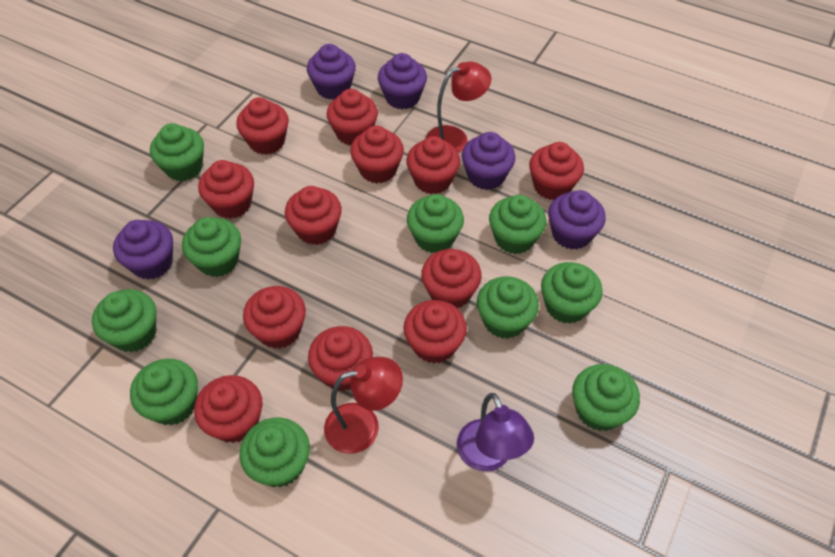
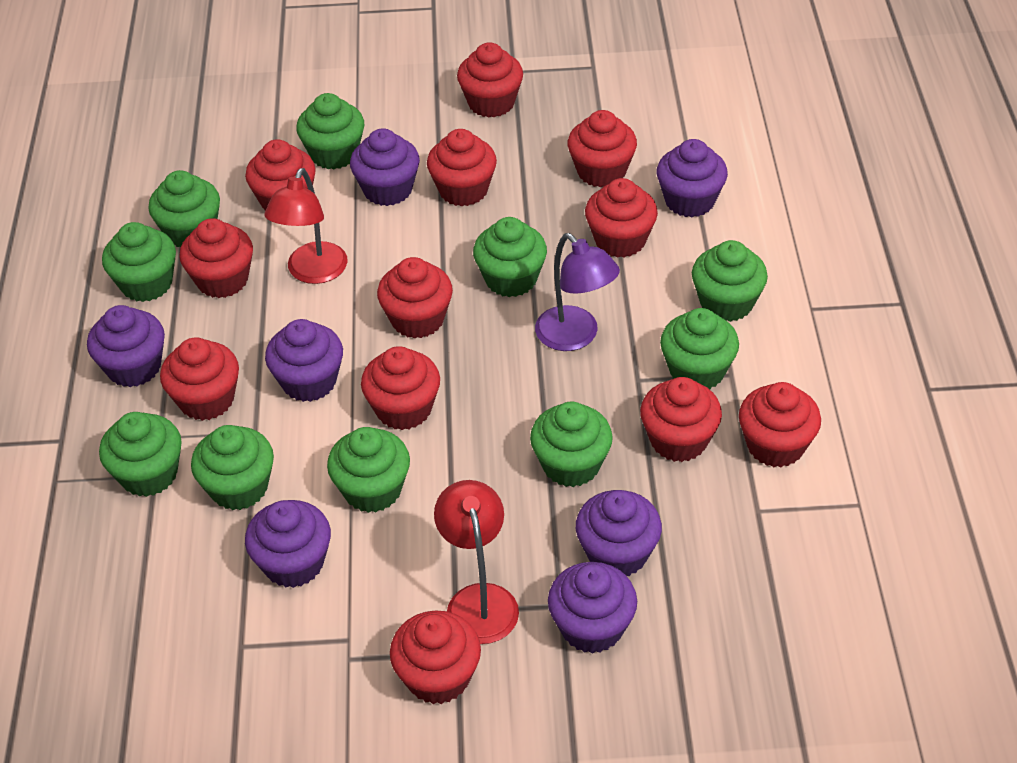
purple cupcake: [113,220,173,279] [307,44,356,100] [378,53,427,109] [462,132,515,190] [548,190,606,250] = 5 -> [87,305,165,387] [245,500,331,588] [265,319,343,402] [350,128,420,206] [548,562,637,654] [576,490,662,576] [657,139,728,217] = 7

